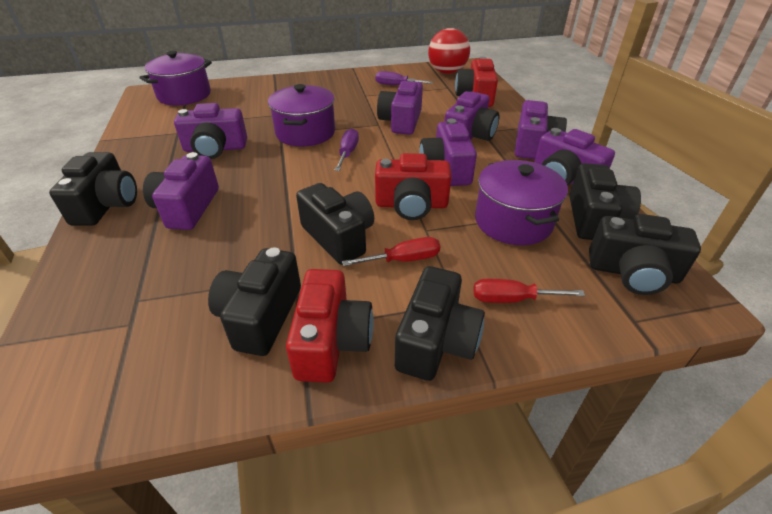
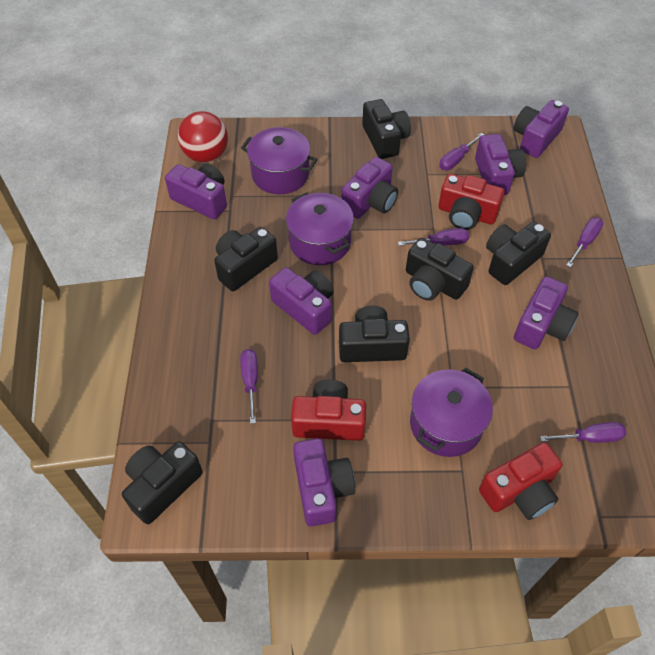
purple screwdriver: [335,128,359,171] [376,71,433,85] = 2 -> [240,349,258,424] [398,228,469,246] [439,133,484,170] [540,422,626,443] [566,218,603,267] = 5
red screwdriver: [342,237,440,266] [474,279,585,303] = 2 -> none = 0

